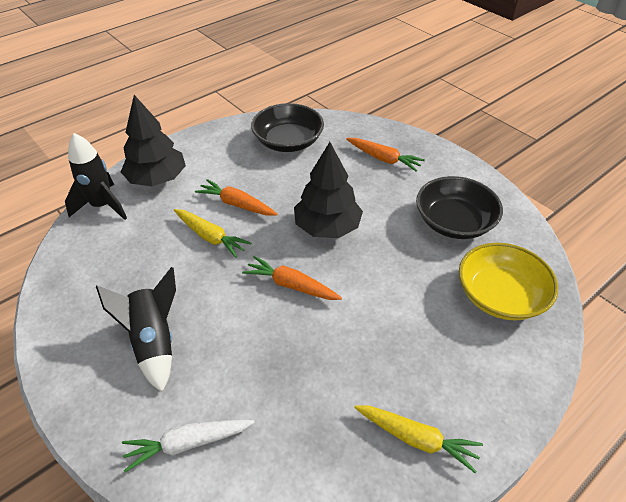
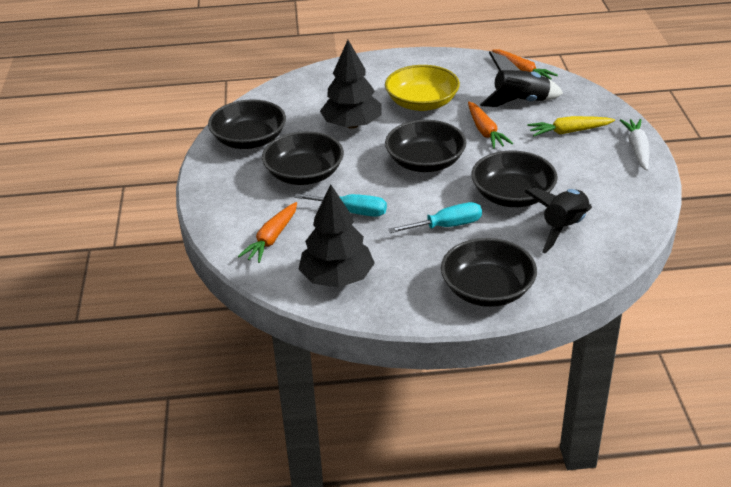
black bowl: [251,103,324,152] [416,176,503,239] = 2 -> [208,99,286,149] [262,131,344,185] [385,120,467,172] [441,238,537,307] [471,151,558,207] = 5
turquoise screwdriver: none = 0 -> [294,193,387,217] [388,202,482,233] = 2
yellow carrot: [174,209,251,258] [354,405,483,473] = 2 -> [527,116,615,136] = 1

